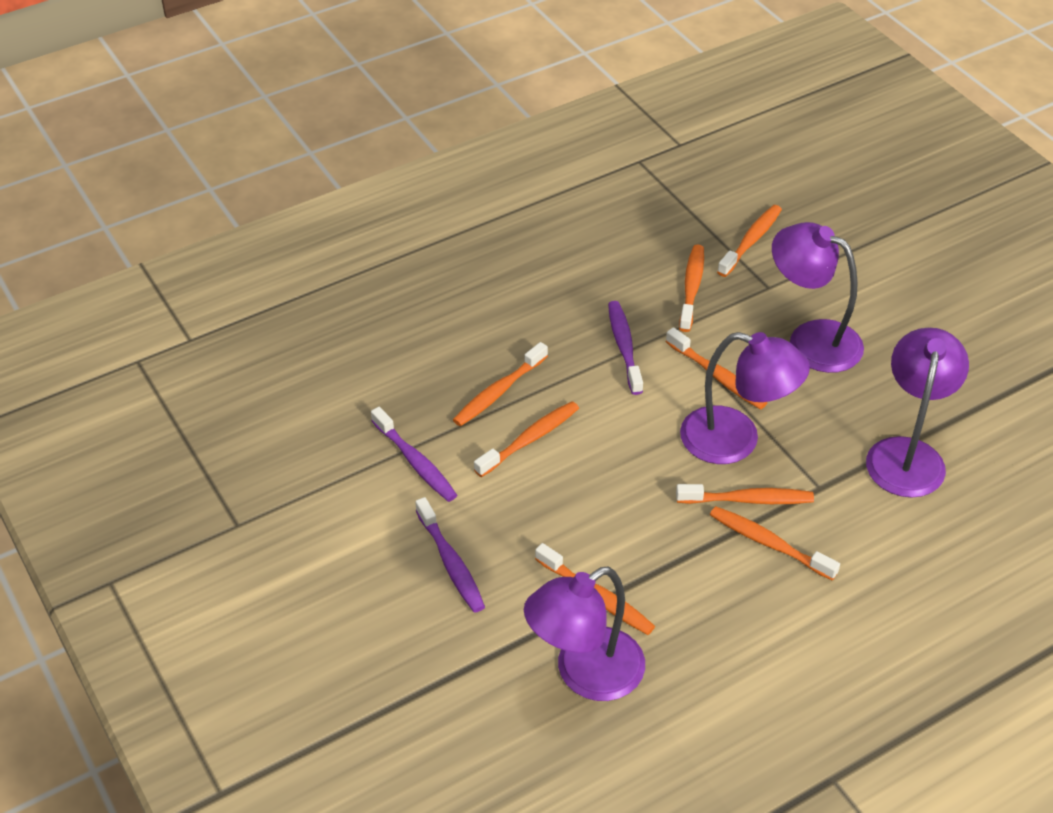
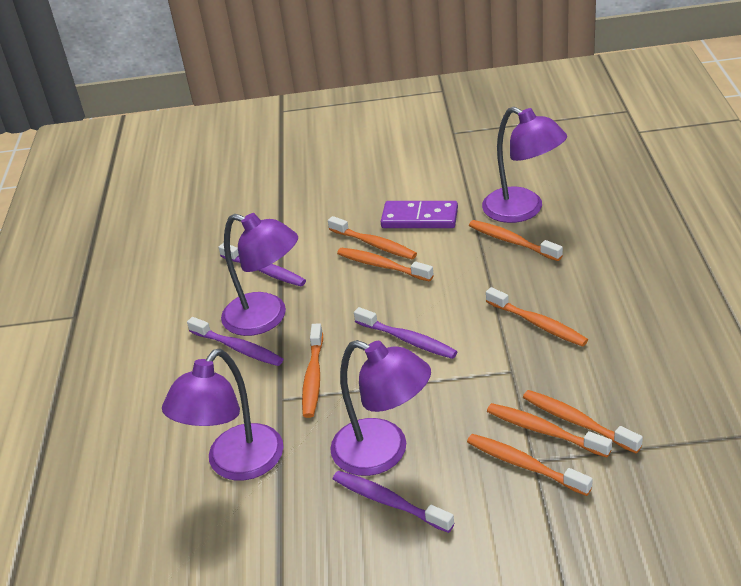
purple domino: none = 0 -> [381,201,458,228] = 1
purple toothbrush: [371,407,457,502] [415,497,485,613] [608,301,643,395] = 3 -> [187,317,283,366] [219,243,306,286] [333,470,454,533] [354,307,458,359] = 4

